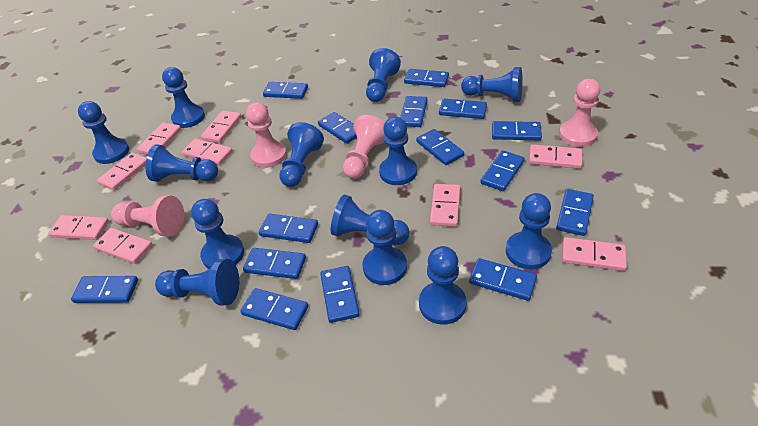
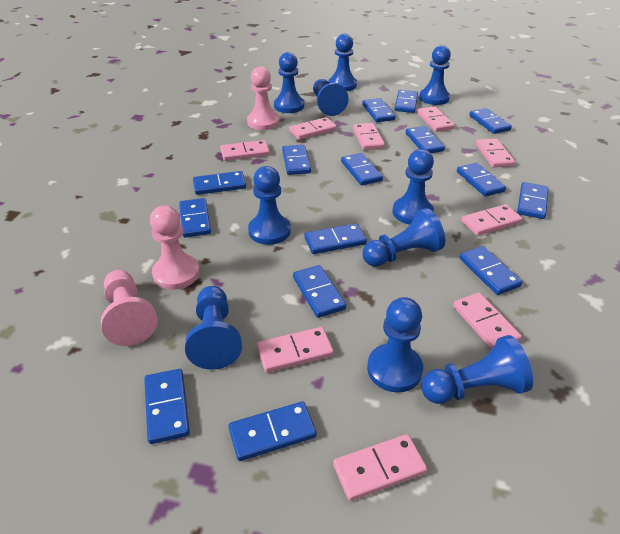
blue pawn: [78,101,129,164] [146,144,218,182] [155,259,239,305] [162,67,205,128] [191,199,244,269] [279,122,324,187] [331,194,410,245] [363,210,407,285] [366,48,401,102] [379,117,417,185] [419,246,467,325] [461,67,523,102] [506,193,552,269] = 13 -> [185,286,242,370] [248,166,291,245] [274,52,304,113] [313,79,349,116] [328,34,357,91] [362,208,445,267] [367,297,423,393] [393,149,434,225] [419,45,451,105] [421,335,533,404] = 10
pink pawn: [111,195,184,237] [246,102,287,168] [343,115,385,179] [559,79,600,147] = 4 -> [101,270,158,346] [150,205,200,290] [247,67,279,130] = 3

